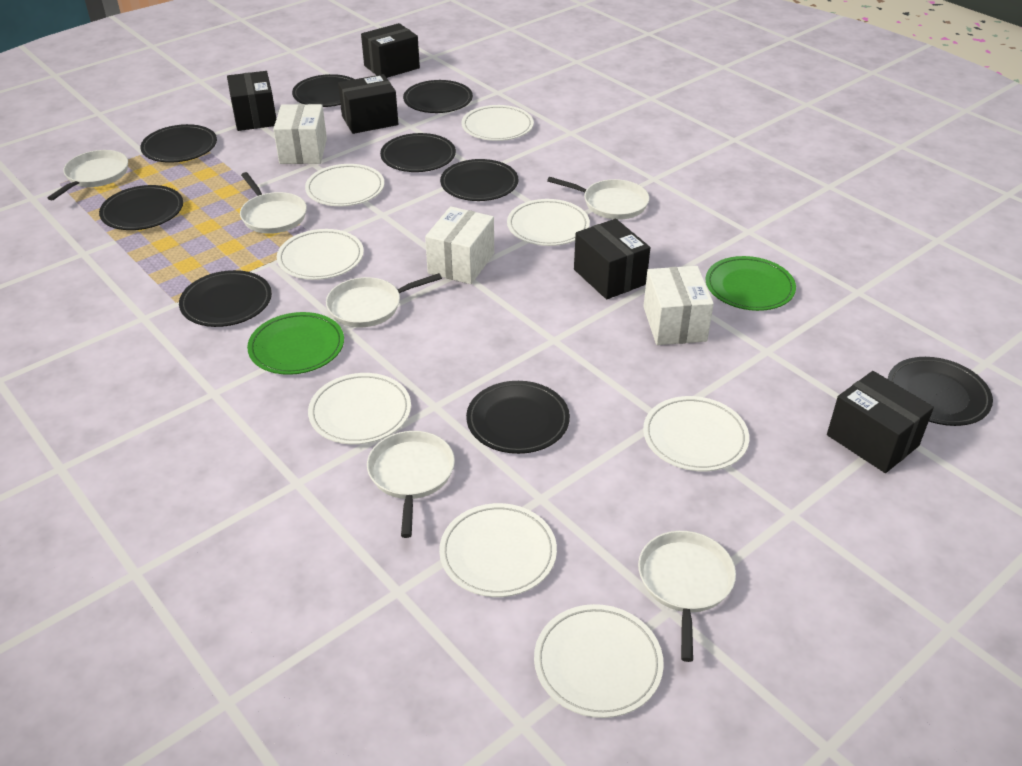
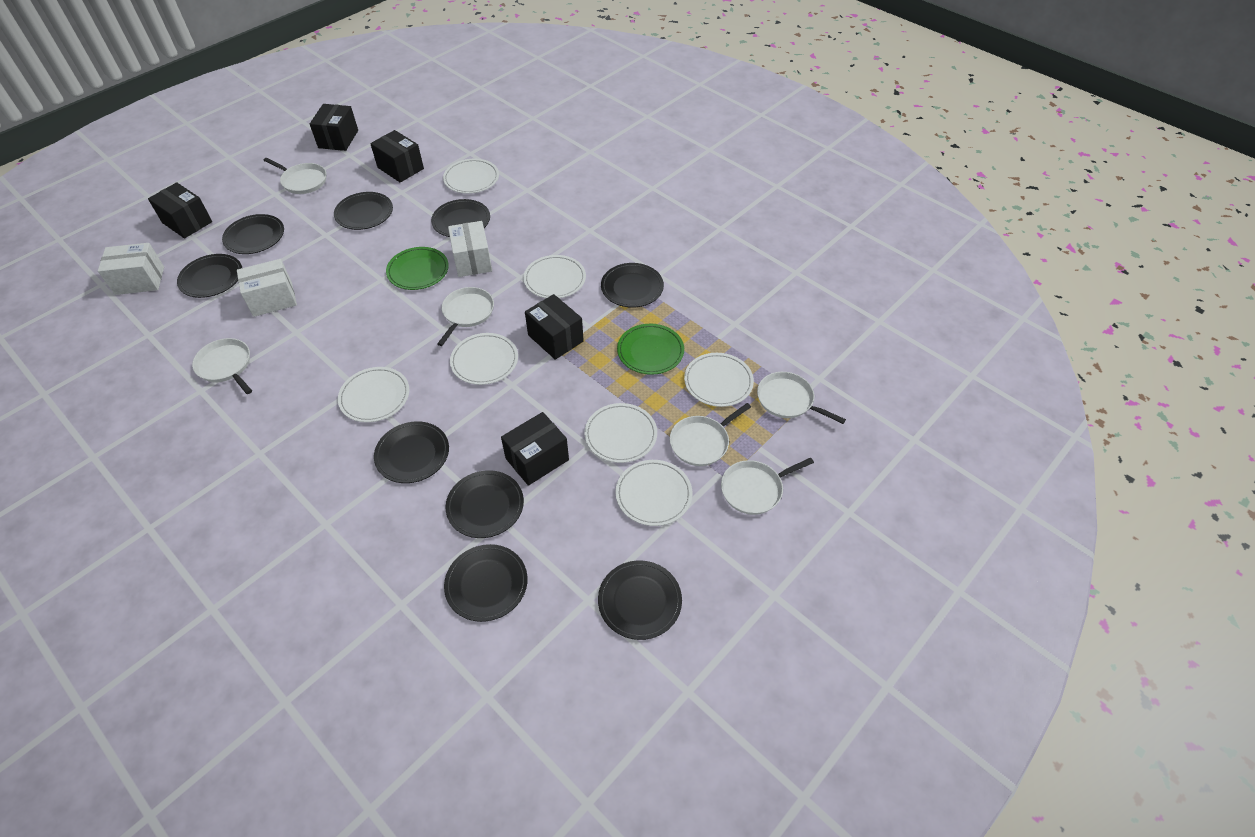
white plate: [277,229,364,280] [305,164,384,206] [308,373,411,444] [439,503,557,597] [462,105,534,141] [507,199,590,246] [534,604,664,718] [643,396,749,471] = 8 -> [338,367,409,422] [443,159,499,194] [450,333,518,385] [523,255,586,298] [584,403,657,463] [616,460,692,526] [684,353,754,407] = 7

